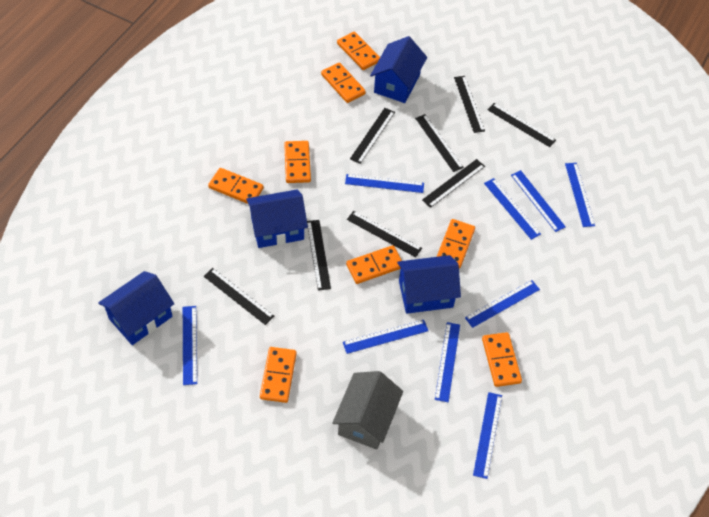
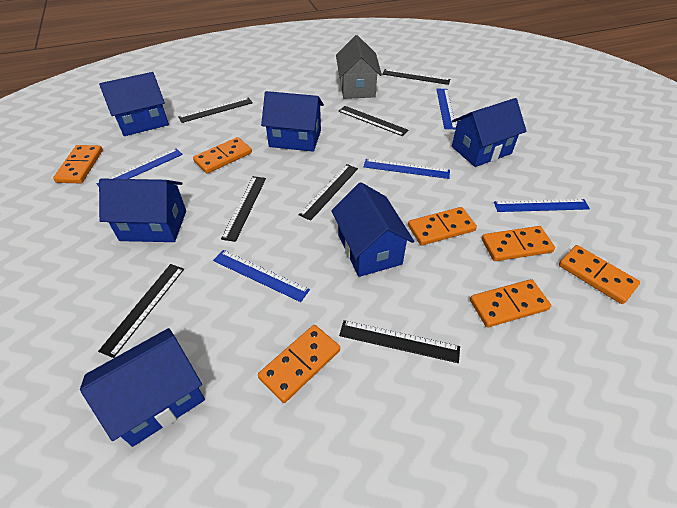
black ruler: [203,268,274,325] [307,220,331,291] [347,211,422,257] [350,108,395,164] [415,114,464,172] [422,159,485,208] [454,76,485,133] [488,103,556,147] = 8 -> [98,264,184,358] [178,97,253,123] [221,176,266,242] [299,164,358,221] [339,106,409,136] [339,320,460,363] [382,69,450,85] = 7
blue house: [98,271,174,345] [246,189,308,248] [370,36,427,103] [397,255,461,314] = 4 -> [80,328,205,447] [99,72,169,136] [99,178,186,242] [261,91,324,152] [331,182,414,277] [452,98,526,167] = 6
blue ruler: [183,306,197,385] [343,320,429,354] [345,174,424,193] [435,322,460,402] [465,280,540,328] [473,392,502,479] [484,178,541,240] [511,170,566,232] [565,163,595,227] = 9 -> [97,148,183,186] [213,250,310,302] [364,159,450,179] [436,89,456,129] [494,199,590,212] = 5
orange domino: [208,168,264,204] [260,347,297,403] [284,141,311,183] [321,62,366,103] [337,31,380,70] [346,245,402,284] [437,219,475,269] [482,332,522,387] = 8 -> [53,145,103,183] [193,137,252,174] [258,325,340,403] [408,207,477,246] [470,279,551,327] [482,226,555,261] [559,245,640,304] = 7

